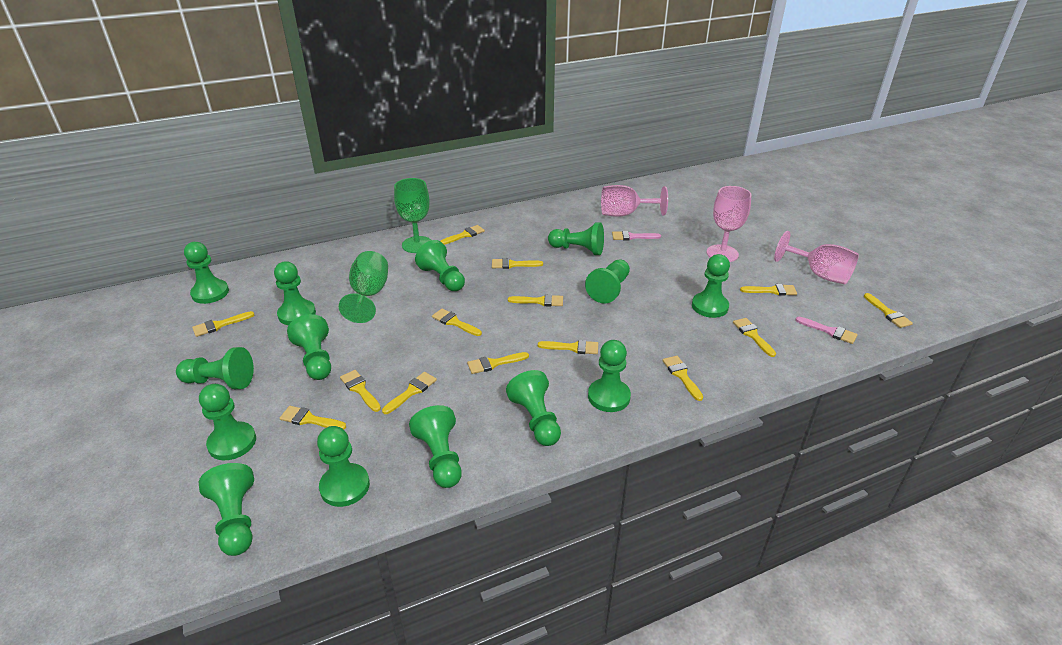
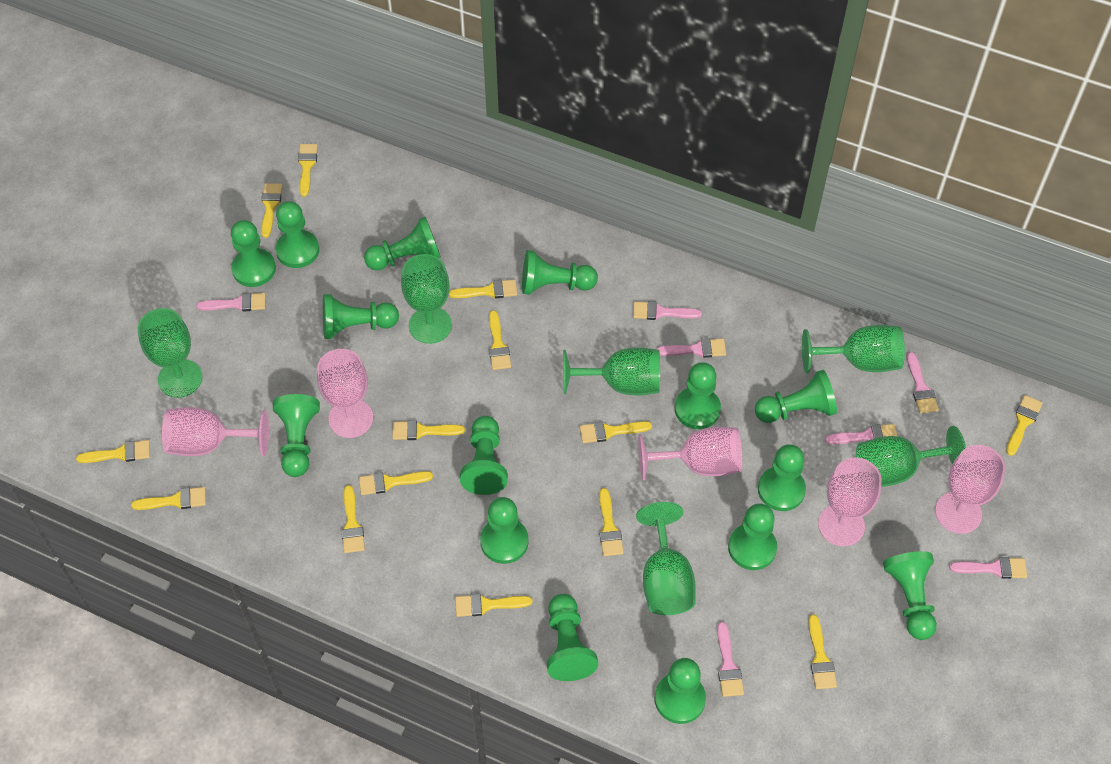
green goblet: [339,251,388,323] [394,178,431,253] = 2 -> [138,308,202,398] [401,254,452,344] [563,348,660,395] [636,502,696,615] [802,325,905,374] [856,426,966,487] = 6
green pawn: [176,347,254,389] [184,242,229,304] [199,384,256,460] [199,463,254,556] [274,261,316,325] [287,314,331,380] [317,426,370,507] [409,405,462,488] [415,240,465,291] [506,370,561,446] [548,222,604,255] [585,259,630,304] [588,340,631,412] [692,254,730,318] = 14 -> [231,220,276,287] [273,394,320,477] [275,201,319,268] [323,294,399,339] [364,217,441,270] [460,416,508,495] [480,497,529,564] [522,250,598,295] [547,594,598,681] [655,658,706,724] [675,362,721,429] [728,504,777,570] [755,370,837,423] [758,444,806,511] [883,551,937,640] = 15
pink brush: [612,231,661,241] [795,317,858,344] = 2 -> [196,293,266,312] [633,301,702,320] [656,338,726,358] [717,622,744,697] [825,424,897,444] [907,352,939,413] [949,557,1027,579] = 7
pink goblet: [601,185,668,217] [707,186,751,262] [774,231,859,284] = 3 -> [162,407,269,456] [317,349,373,438] [638,427,742,480] [818,458,882,546] [935,445,1005,534] = 5

